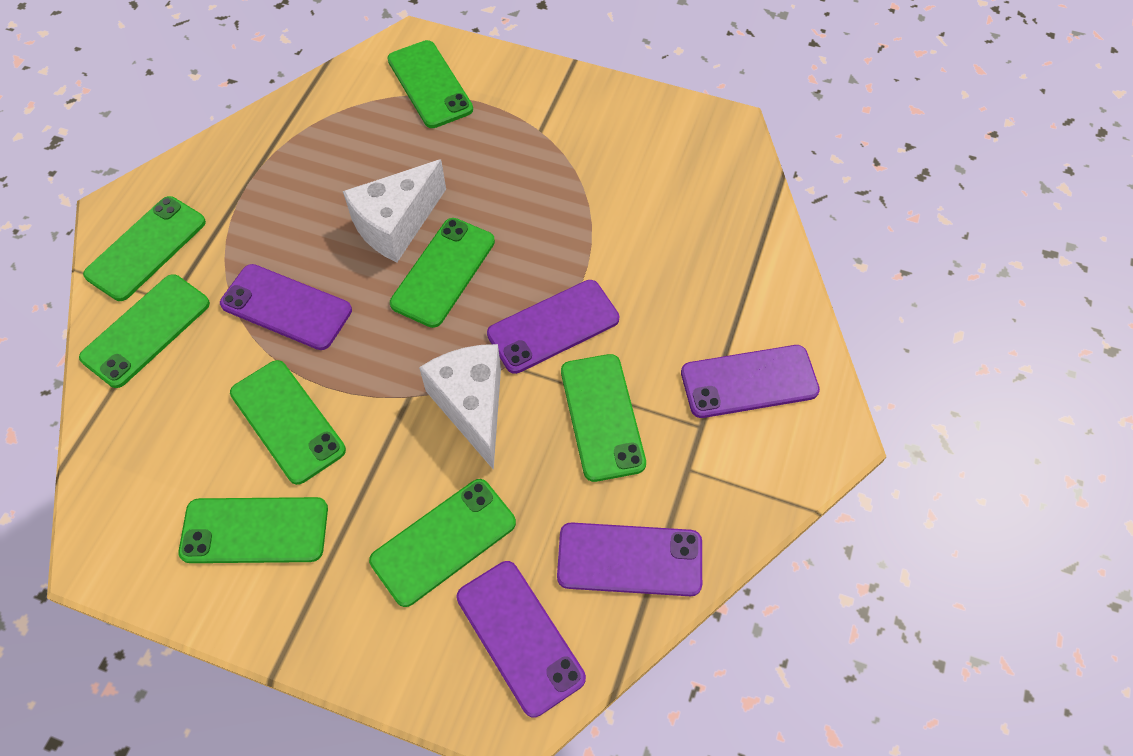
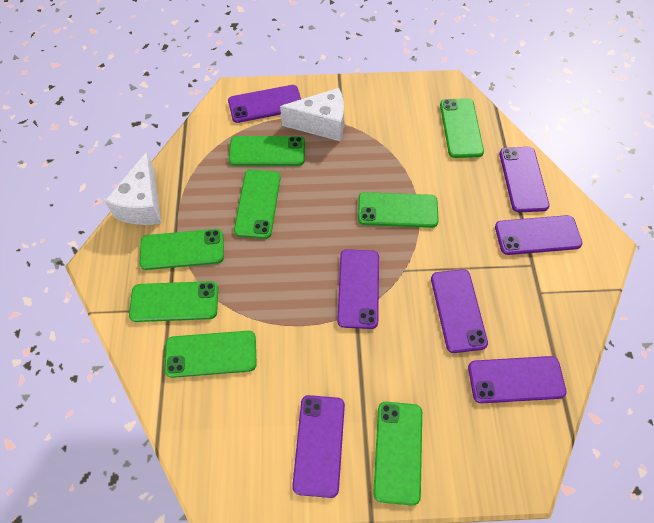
purple phone: [220,264,352,350] [456,561,586,717] [487,280,619,374] [557,522,702,596] [681,345,820,418] = 5 -> [228,85,301,123] [292,395,345,498] [337,249,379,329] [431,269,488,353] [468,356,566,404] [495,215,582,255] [499,147,550,212] = 7

